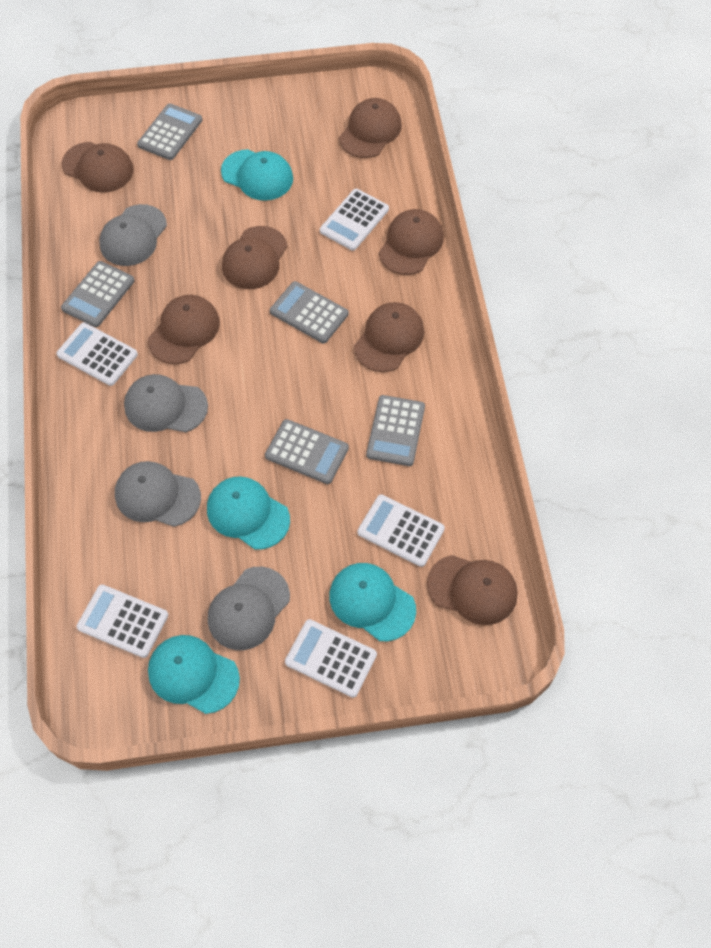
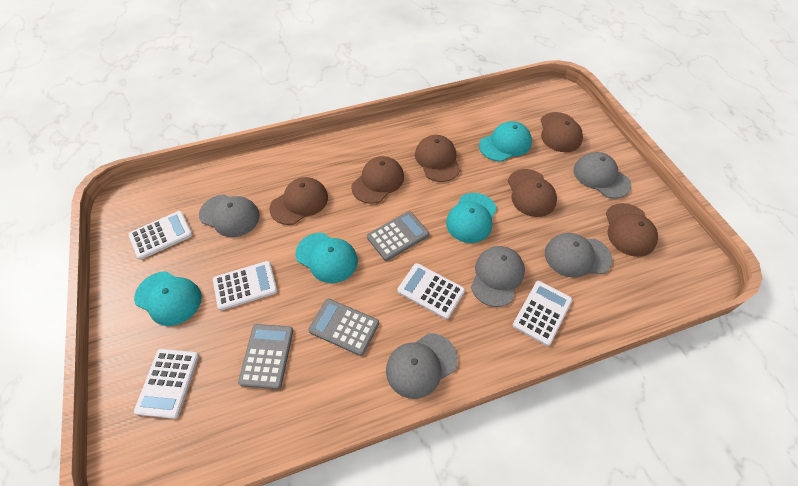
brown cap: [61,142,134,193] [148,295,220,364] [222,226,288,289] [339,98,402,158] [354,302,424,372] [379,209,444,275] [427,555,518,625] = 7 -> [269,177,328,225] [351,156,404,204] [415,135,461,182] [508,169,557,217] [541,112,583,152] [606,203,658,257] = 6
grey calculator: [61,261,135,327] [137,103,202,160] [265,419,349,484] [270,281,348,343] [366,395,425,466] = 5 -> [238,324,293,389] [308,299,379,356] [367,211,429,261] = 3
grey cap: [99,204,167,266] [115,461,201,527] [124,374,208,432] [208,567,290,650] = 4 -> [199,194,260,237] [386,333,458,399] [471,246,525,307] [545,233,612,278] [574,152,631,199] = 5

